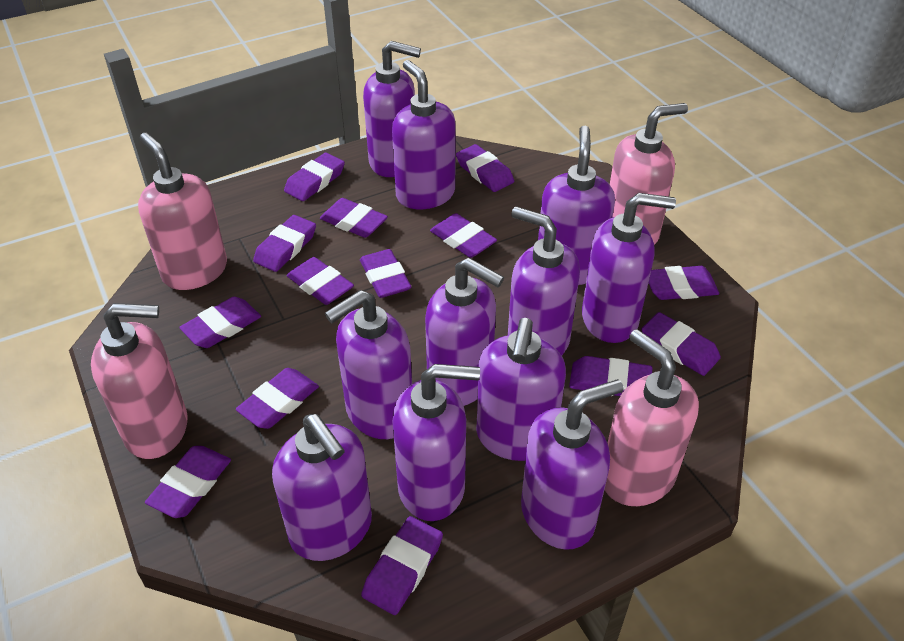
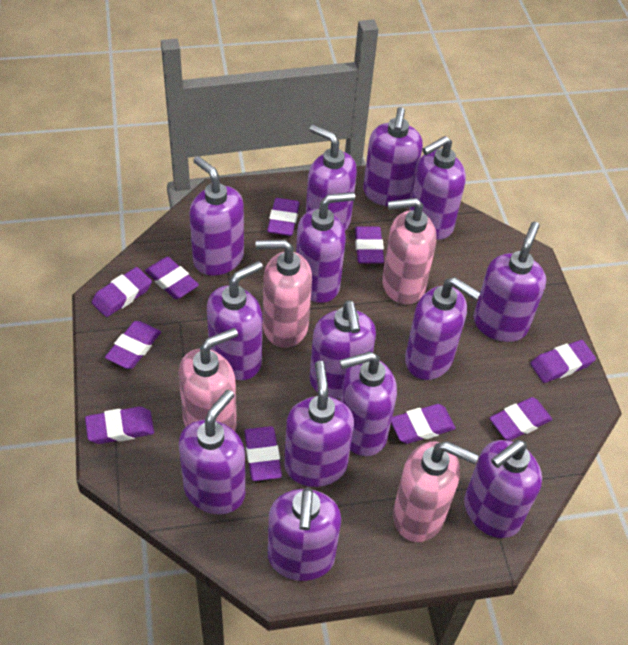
purple eraser: [145,446,231,518] [179,297,261,348] [236,368,319,429] [253,215,316,272] [284,152,345,201] [287,257,354,305] [320,198,388,238] [360,249,411,298] [361,516,443,615] [430,213,497,258] [456,144,514,192] [569,356,652,396] [641,312,721,376] [649,266,719,300] = 14 -> [85,407,154,444] [92,267,152,317] [105,321,161,369] [145,257,199,299] [244,426,282,481] [267,198,300,236] [355,226,384,264] [391,404,456,444] [489,397,552,441] [530,340,596,383] = 10
purple soap dispenser: [272,414,372,561] [325,290,412,439] [363,41,421,177] [392,60,456,209] [392,364,480,521] [425,258,504,406] [476,318,566,461] [508,206,580,356] [521,379,624,550] [538,126,615,285] [582,193,676,343] = 11 -> [179,390,245,515] [189,156,244,276] [207,261,263,380] [268,487,341,581] [284,361,354,487] [296,192,355,303] [306,125,357,231] [310,300,376,399] [339,351,397,456] [363,107,423,206] [405,277,481,380] [409,136,466,240] [464,440,542,538] [474,222,546,342] = 14

